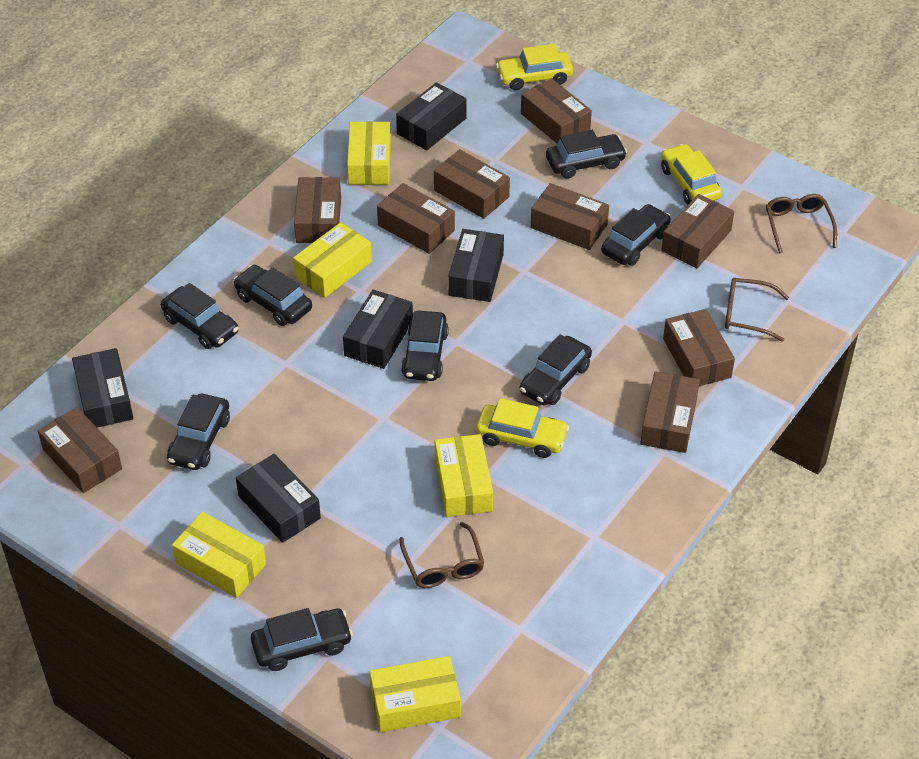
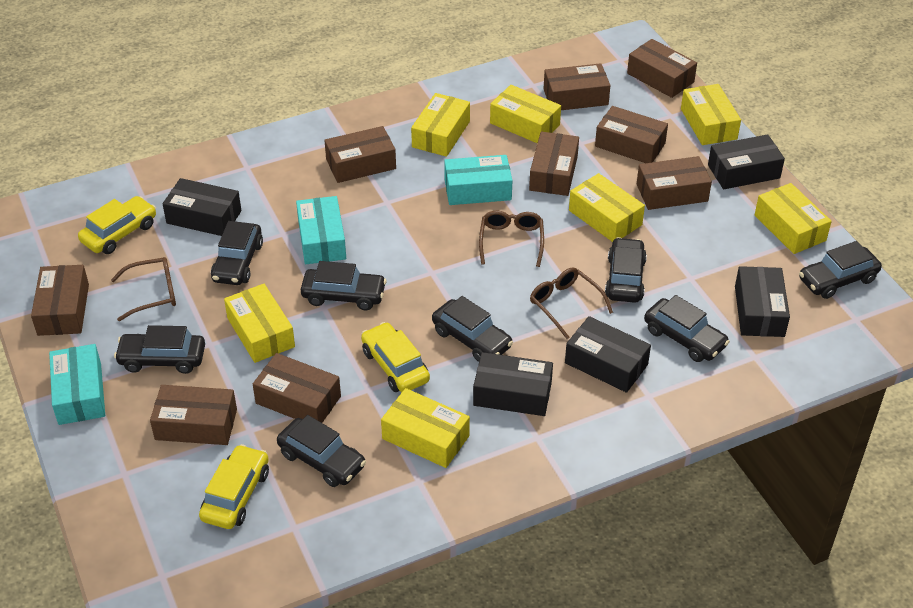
turquoise box: none = 0 -> [49,344,105,425] [296,196,346,264] [444,155,513,205] = 3
yellow box: [172,512,266,598] [293,222,372,298] [347,121,391,185] [369,656,461,732] [435,434,493,517] = 5 -> [224,284,295,363] [381,388,470,468] [411,93,470,157] [490,85,561,143] [569,173,645,242] [681,84,741,145] [755,183,832,254] = 7

